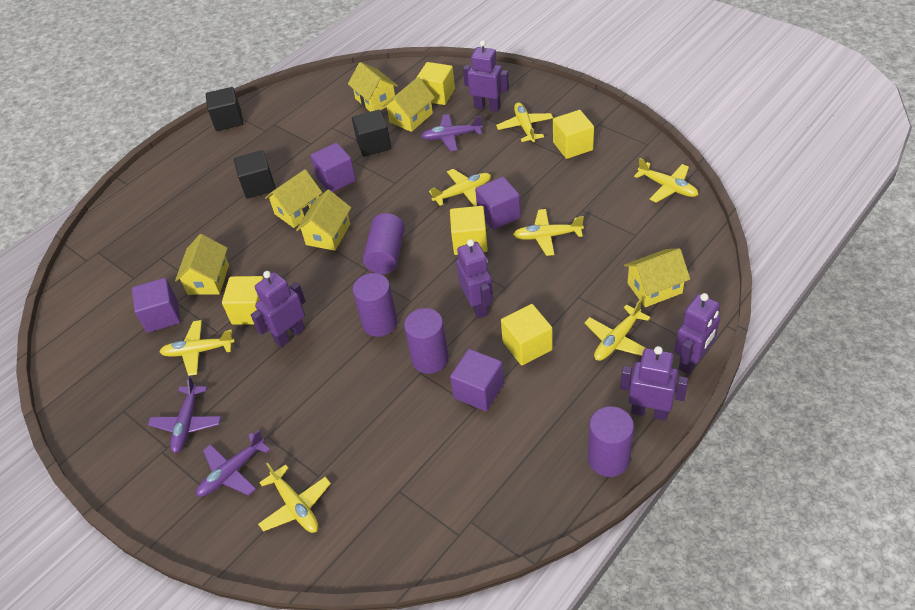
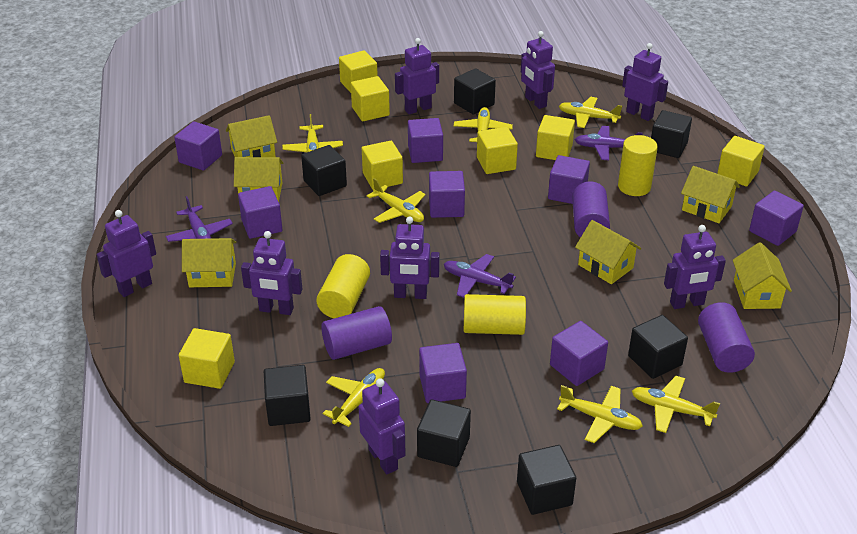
black cube: [206,87,243,131] [234,150,276,199] [352,110,391,157] = 3 -> [264,365,311,426] [301,145,347,196] [417,399,471,467] [454,68,496,115] [517,445,576,515] [628,315,688,379] [651,110,692,158] = 7
purple cube: [132,278,181,333] [310,143,356,192] [450,349,504,411] [475,177,521,230] = 4 -> [174,121,222,171] [238,186,282,239] [408,118,443,163] [419,343,467,403] [429,171,465,218] [548,155,590,204] [550,321,608,386] [749,191,804,246] = 8
purple cylinder: [353,273,398,337] [363,213,405,274] [404,308,449,374] [588,406,634,477] = 4 -> [321,306,392,360] [572,181,610,238] [698,302,755,373] = 3
purple robot: [251,271,306,347] [456,239,493,319] [463,40,509,112] [620,346,688,420] [674,293,720,374] = 5 -> [97,210,156,297] [241,231,303,315] [358,378,406,474] [380,216,440,299] [395,38,439,114] [521,31,555,109] [622,43,668,121] [664,225,726,309] = 8
yellow cube: [222,276,264,325] [416,62,455,105] [450,206,488,255] [501,304,553,365] [553,110,594,159] = 5 -> [179,328,235,389] [339,50,378,93] [351,76,390,121] [362,141,403,190] [477,127,518,174] [536,115,575,160] [717,136,765,186] = 7
yellow cylinder: none = 0 -> [316,254,370,318] [464,294,526,335] [618,135,658,196] = 3

